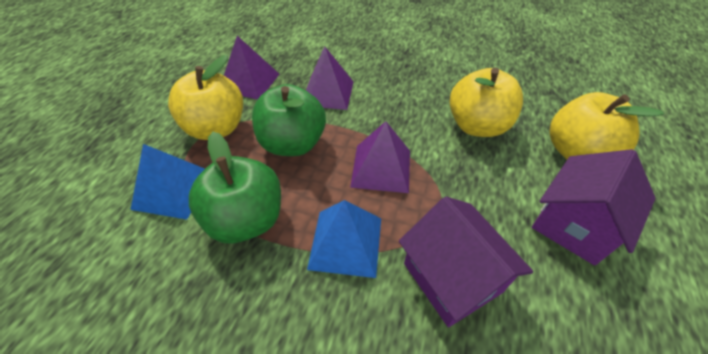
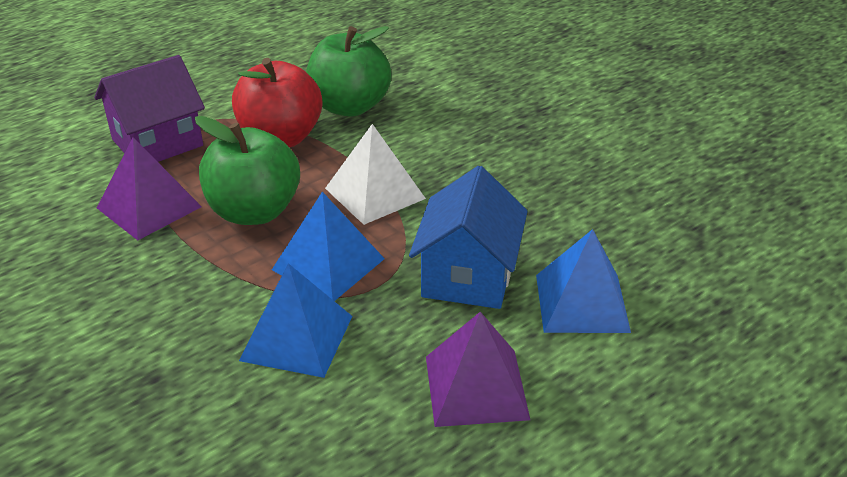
blue house: none = 0 -> [409,166,528,309] = 1
blue pyramid: [130,144,205,220] [307,200,381,278] = 2 -> [239,263,352,378] [272,192,385,301] [536,229,631,333] = 3
purple house: [399,196,533,327] [532,149,656,266] = 2 -> [94,55,205,162] = 1
purple pyramid: [224,36,280,100] [306,46,354,110] [350,121,410,193] = 3 -> [97,137,202,240] [426,312,530,427] = 2
red apple: none = 0 -> [232,58,322,148] = 1
white pyramid: none = 0 -> [325,124,426,225] = 1
yellow apple: [168,55,243,140] [450,68,523,137] [549,92,664,159] = 3 -> none = 0

